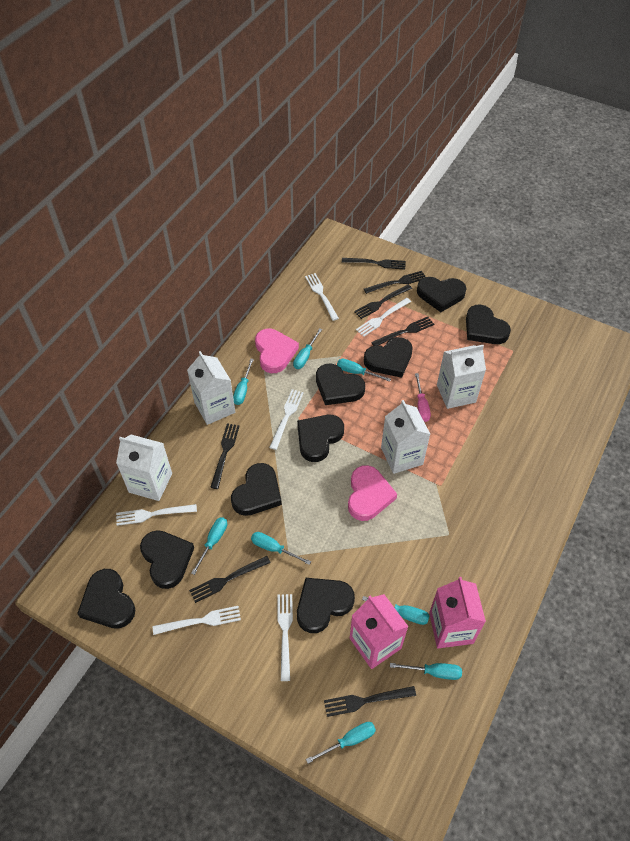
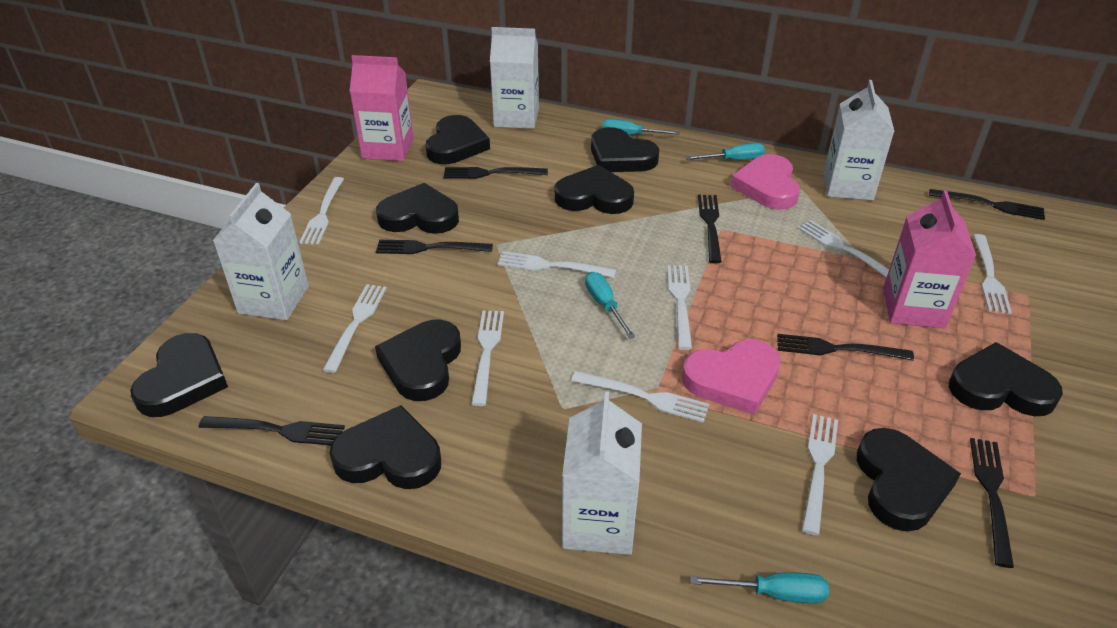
pink screwdriver: [415,373,431,422] = 1 -> none = 0
turquoise screwdriver: [191,517,227,575] [233,359,254,405] [251,532,311,565] [293,328,322,369] [306,722,376,764] [337,359,391,382] [362,596,430,625] [390,663,462,680] = 8 -> [585,272,635,339] [602,119,680,135] [686,143,765,160] [691,572,829,603] = 4
white fork: [116,504,197,526] [153,606,241,635] [269,389,304,450] [277,594,293,681] [305,273,339,321] [356,298,411,337] = 6 -> [299,177,344,245] [323,284,387,373] [471,310,504,406] [497,251,616,278] [571,371,709,423] [667,265,692,350] [798,220,889,278] [802,414,838,536] [973,234,1012,314] = 9

